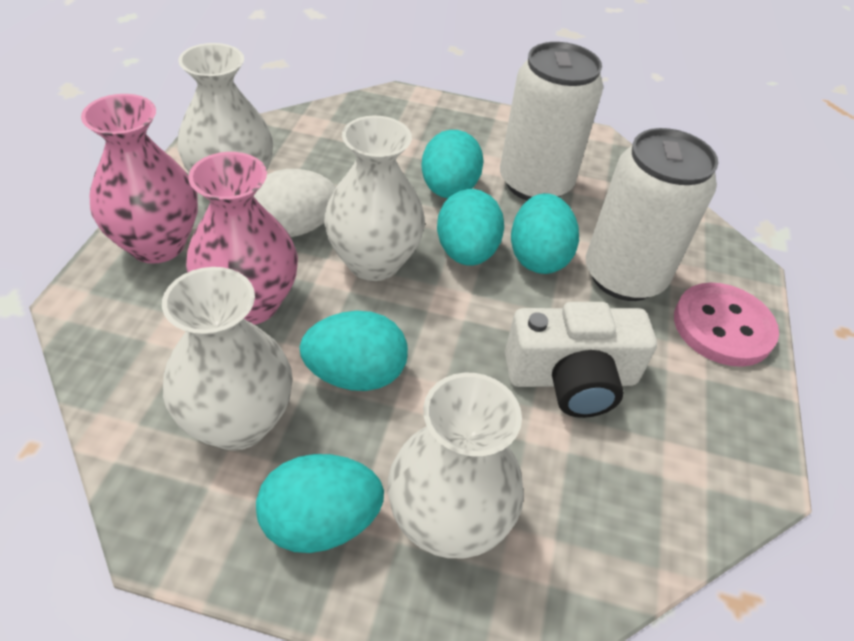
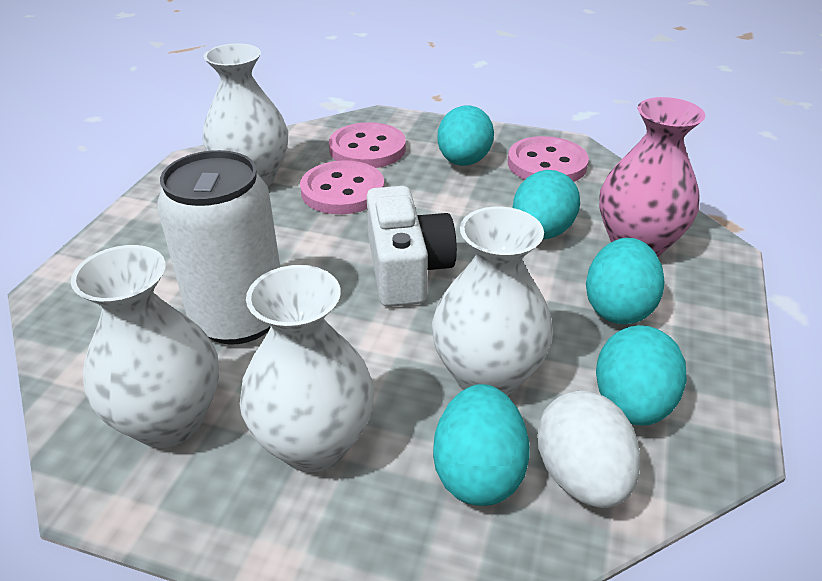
pink button: [674,283,779,367] = 1 -> [300,160,384,214] [329,122,406,168] [508,136,589,182] = 3
pink vase: [81,94,198,264] [186,152,298,325] = 2 -> [599,97,705,257] = 1
white can: [500,42,603,201] [586,128,718,301] = 2 -> [157,150,280,345] = 1

